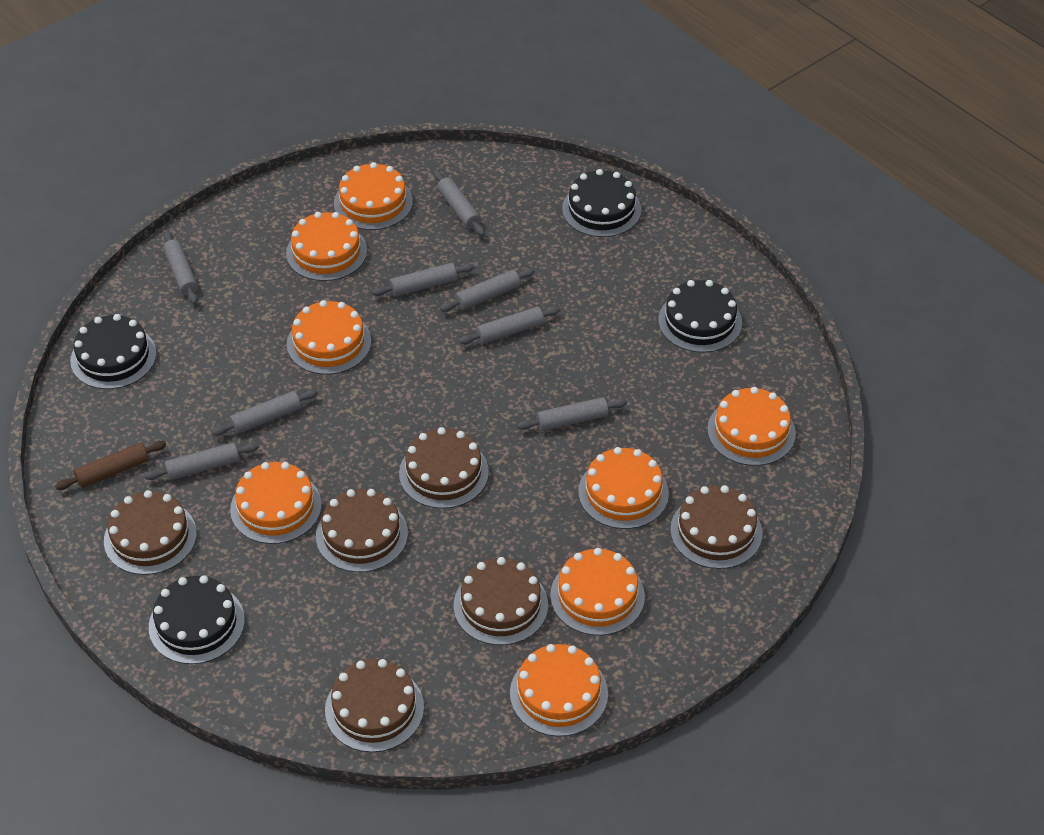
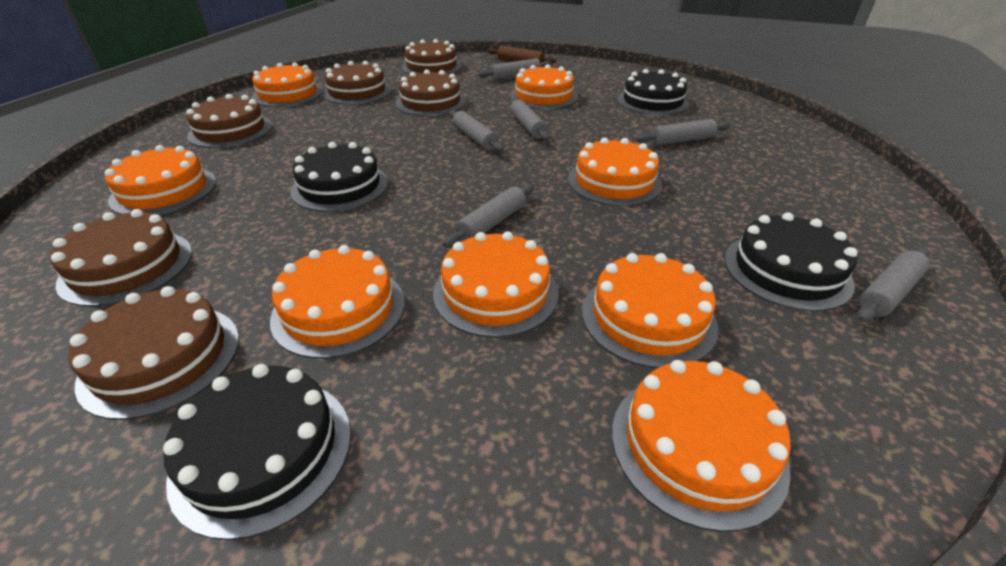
grey rolling pin: [145,442,259,480] [163,231,198,304] [212,389,318,436] [372,263,475,296] [434,171,485,236] [440,268,535,312] [459,306,560,344] [517,397,627,431] = 8 -> [443,184,534,248] [449,110,504,152] [478,58,552,80] [509,99,549,141] [636,119,730,146] [857,248,930,322] = 6

